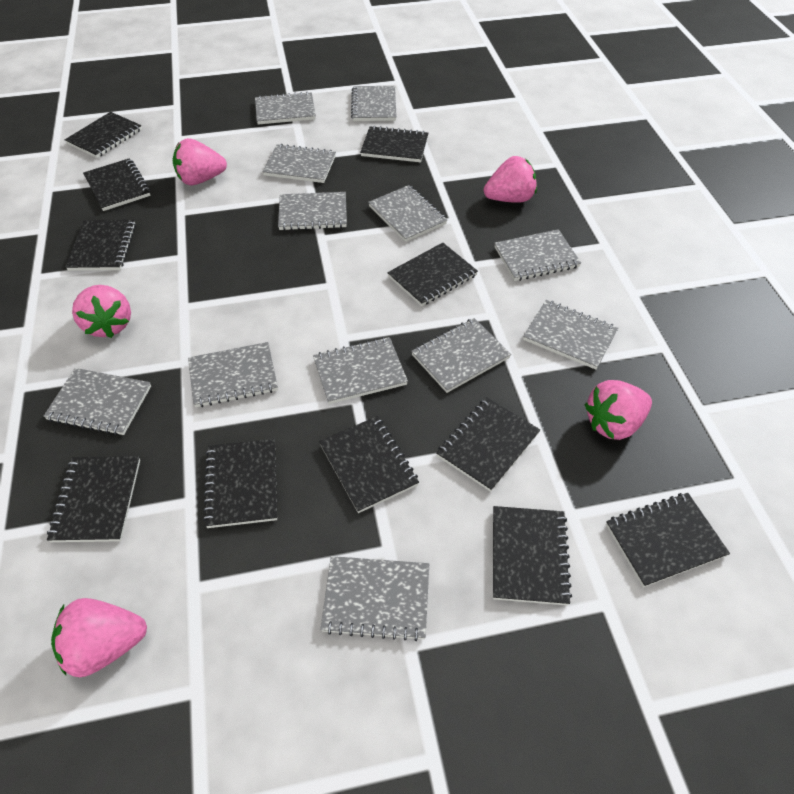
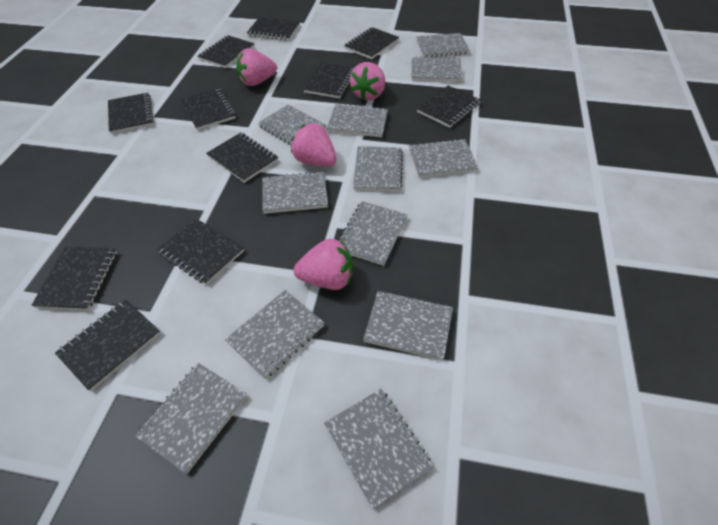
pink strawberry: [51,598,147,677] [72,285,131,338] [173,138,227,185] [484,156,537,203] [584,380,652,440] = 5 -> [236,48,277,86] [291,123,337,166] [294,238,353,290] [350,62,385,100] = 4

